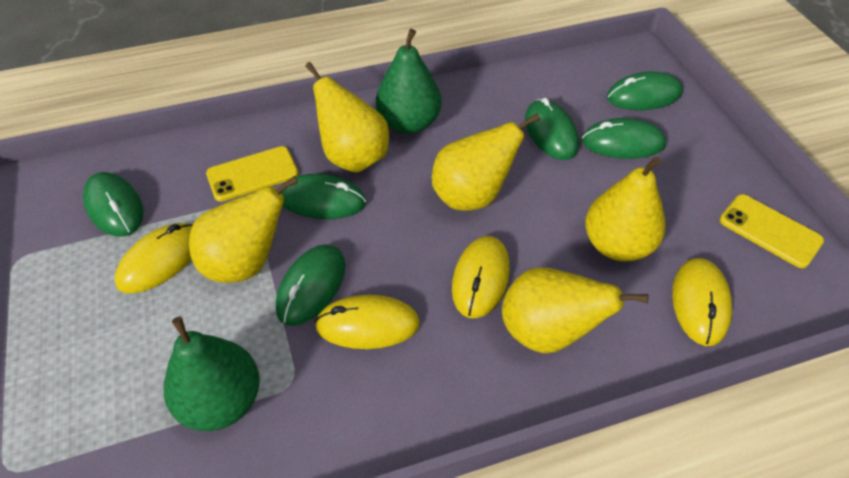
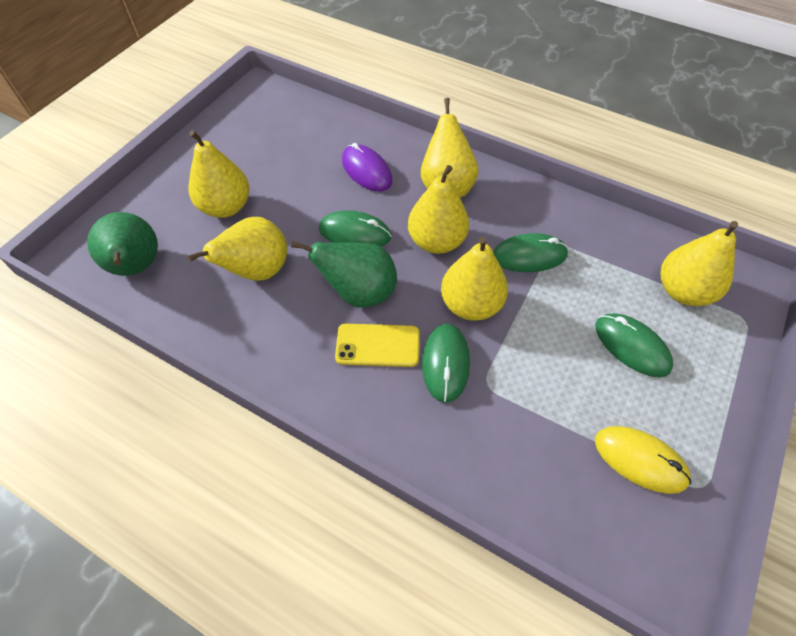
green mouse: [83,172,143,236] [276,244,345,326] [281,174,366,219] [525,98,579,160] [581,118,666,159] [607,72,683,110] = 6 -> [319,210,392,247] [422,323,470,403] [493,233,568,272] [596,314,673,377] = 4
purple mouse: none = 0 -> [342,143,392,191] = 1
yellow mouse: [115,223,193,293] [315,295,420,349] [452,236,510,318] [672,258,732,346] = 4 -> [595,426,691,494] = 1
yellow pear: [189,176,298,283] [305,62,389,172] [432,113,540,211] [502,267,649,353] [585,157,666,262] = 5 -> [187,217,287,281] [188,130,250,218] [408,165,469,254] [421,98,479,198] [441,237,508,321] [661,221,738,306] = 6
yellow phone: [206,146,298,202] [719,194,824,268] = 2 -> [335,324,419,367] = 1

